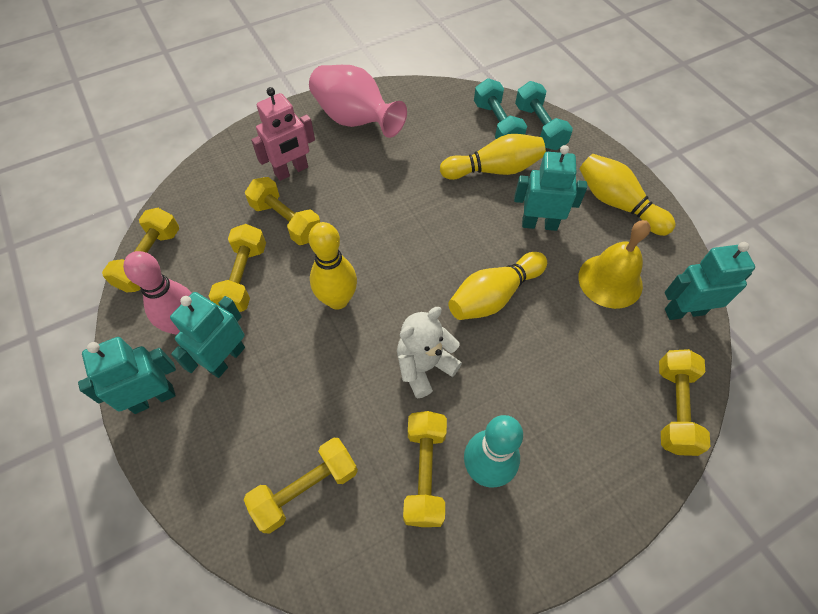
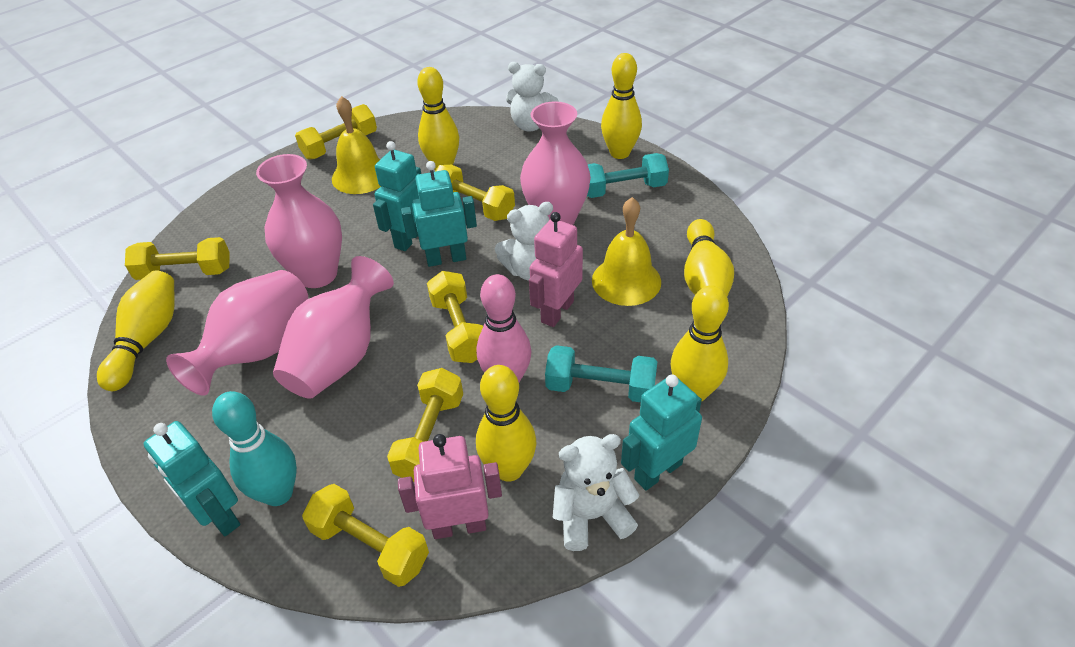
pink robot: [251,87,315,181] = 1 -> [398,434,502,539] [529,212,583,327] = 2
pink vase: [309,65,407,138] = 1 -> [166,270,308,395] [256,154,342,288] [273,256,394,399] [520,101,591,225] = 4
white teddy bear: [397,307,462,398] = 1 -> [495,202,553,281] [506,62,559,131] [553,434,639,551] = 3
yellow bell: [578,220,651,309] = 1 -> [332,96,381,194] [592,197,661,306] = 2
yellow bowling pin: [309,222,357,310] [440,134,546,180] [448,252,547,320] [580,154,676,236] = 4 -> [97,270,175,391] [417,67,459,171] [476,365,536,482] [601,53,642,159] [671,285,729,402] [684,219,734,296] = 6

